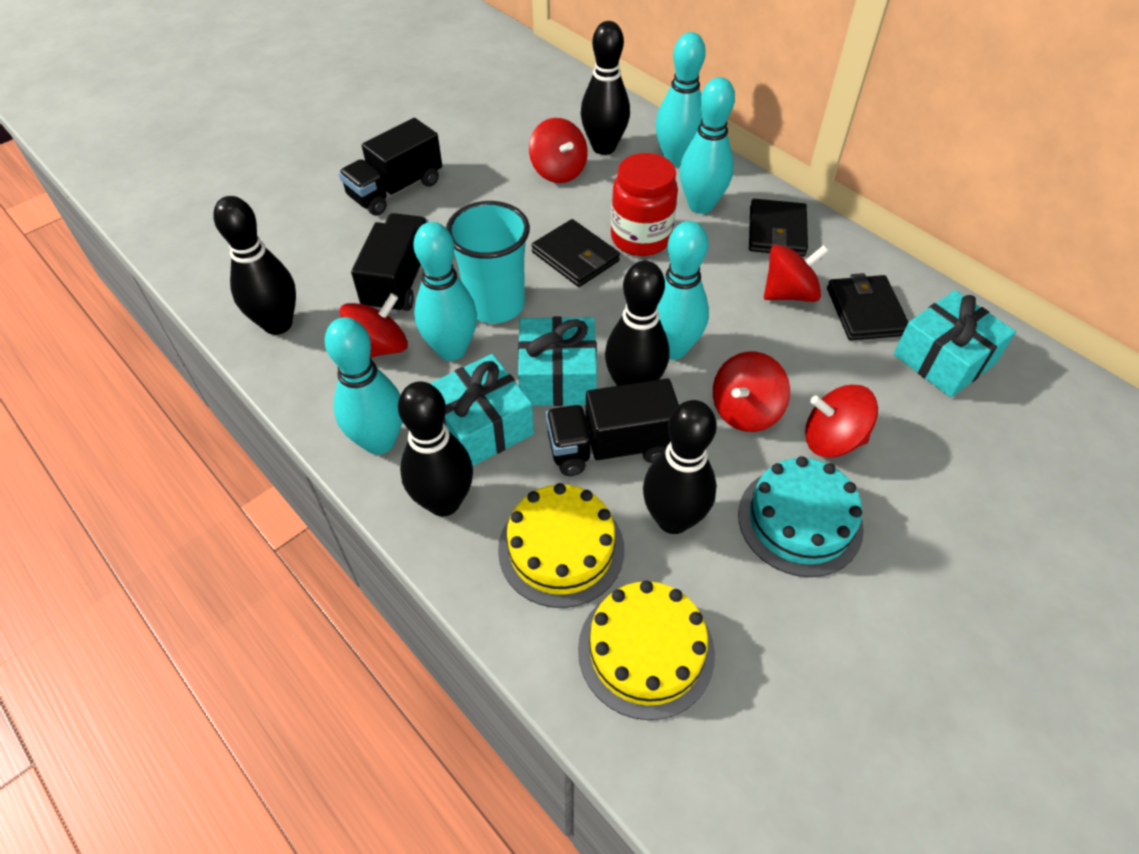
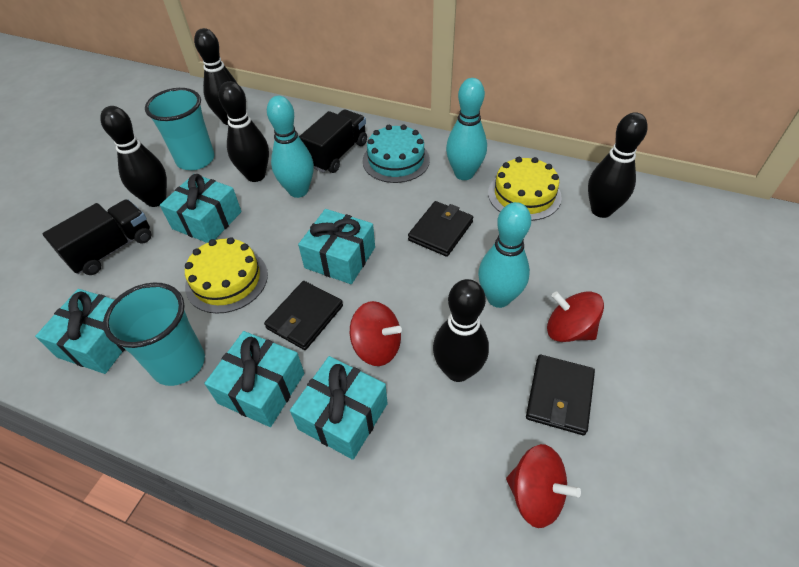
black truck: [339,118,442,216] [351,213,428,314] [546,378,679,476] = 3 -> [43,199,151,275] [299,109,367,173] = 2
red jar: [611,153,678,256] = 1 -> none = 0
red spinning top: [340,293,408,358] [529,118,587,183] [713,351,790,432] [764,245,828,302] [805,385,878,458] = 5 -> [350,301,402,366] [506,444,581,528] [547,291,604,342] = 3
turquoise bowling pin: [325,317,402,455] [414,222,477,361] [655,32,706,167] [658,221,709,360] [680,77,735,214] = 5 -> [267,96,314,198] [446,78,487,180] [478,202,531,308] = 3
turquoise cup: [446,201,530,323] = 1 -> [103,282,205,386] [145,88,215,170] = 2
turquoise gift: [429,354,534,466] [518,316,597,406] [894,290,1016,397] = 3 -> [35,289,125,374] [160,174,242,243] [204,331,304,427] [290,356,388,460] [298,209,375,284] = 5

